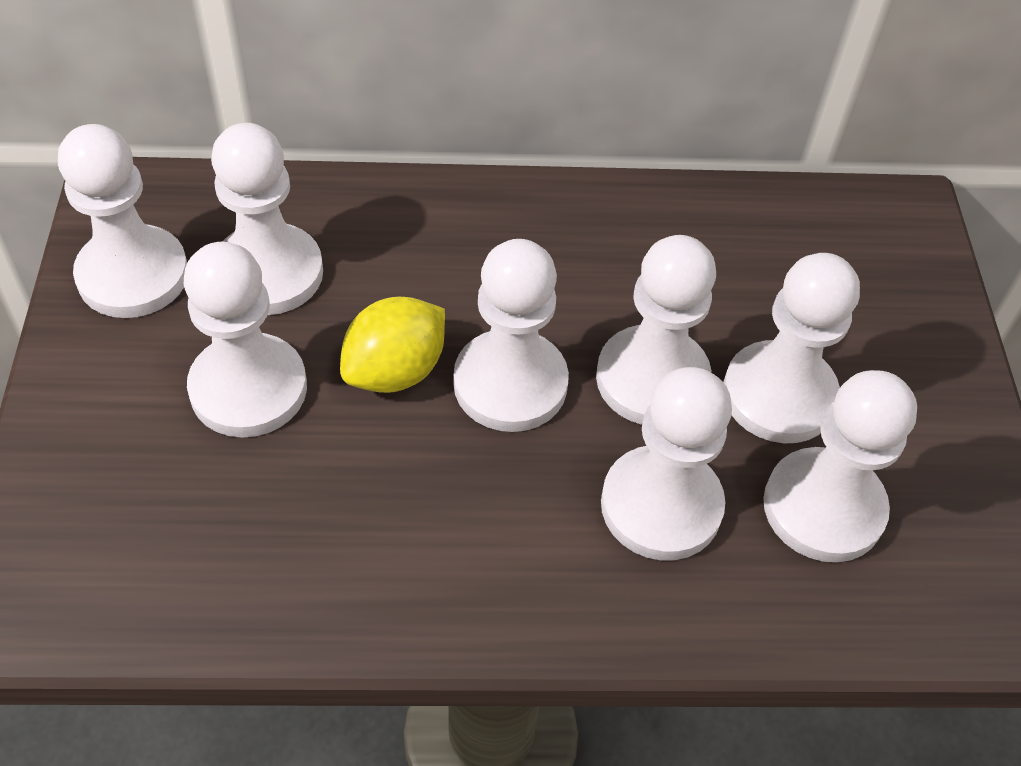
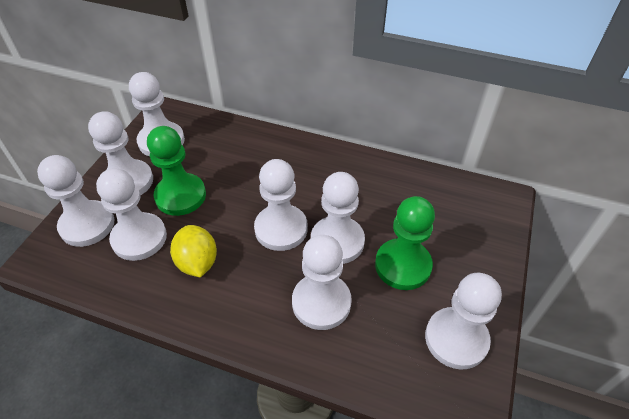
green pawn: none = 0 -> [147,126,206,216] [375,196,435,290] = 2

